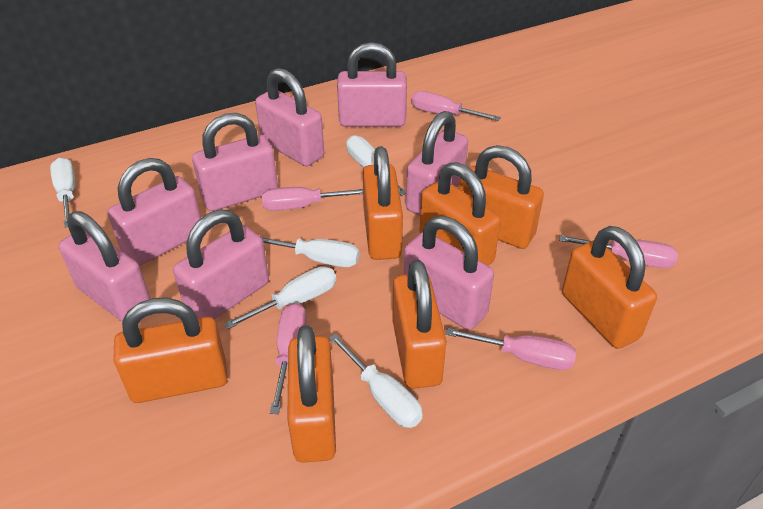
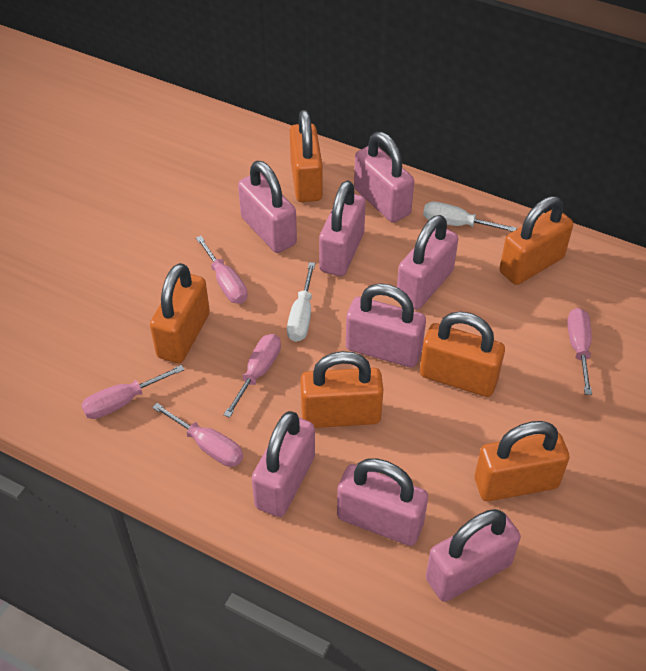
orange padlock: [114,298,228,403] [287,325,336,463] [363,146,403,260] [392,260,446,389] [419,162,501,266] [458,145,544,249] [562,226,657,349] = 7 -> [150,263,210,363] [290,110,323,202] [300,351,383,428] [420,311,505,397] [475,421,569,501] [500,196,573,285] = 6
white screwdriver: [50,158,75,228] [224,266,336,329] [261,237,359,267] [329,333,423,428] [346,135,406,196] = 5 -> [287,262,315,342] [423,202,517,232] = 2

